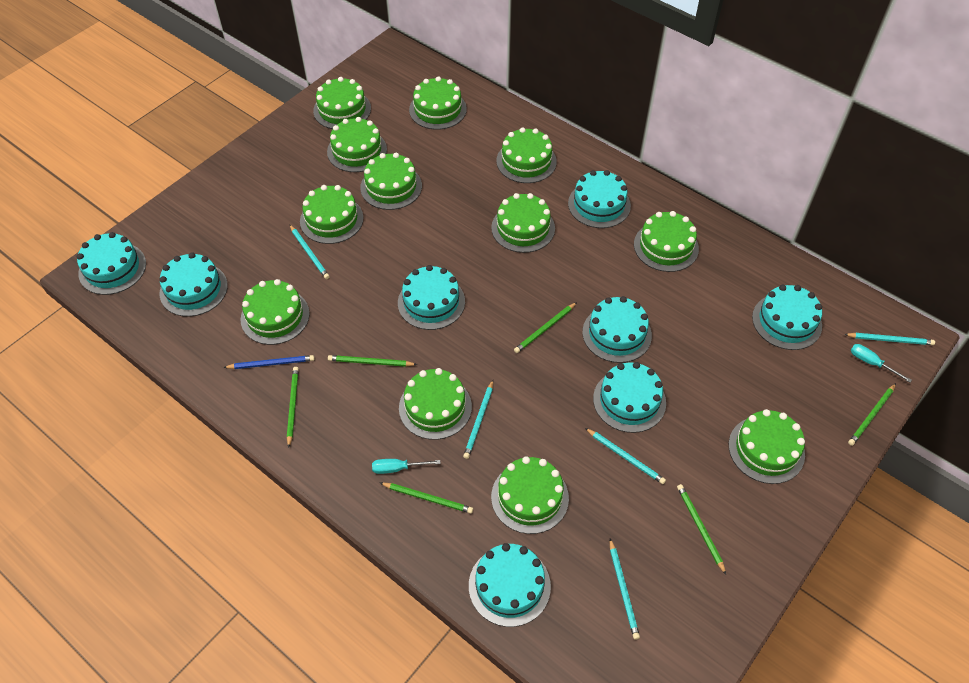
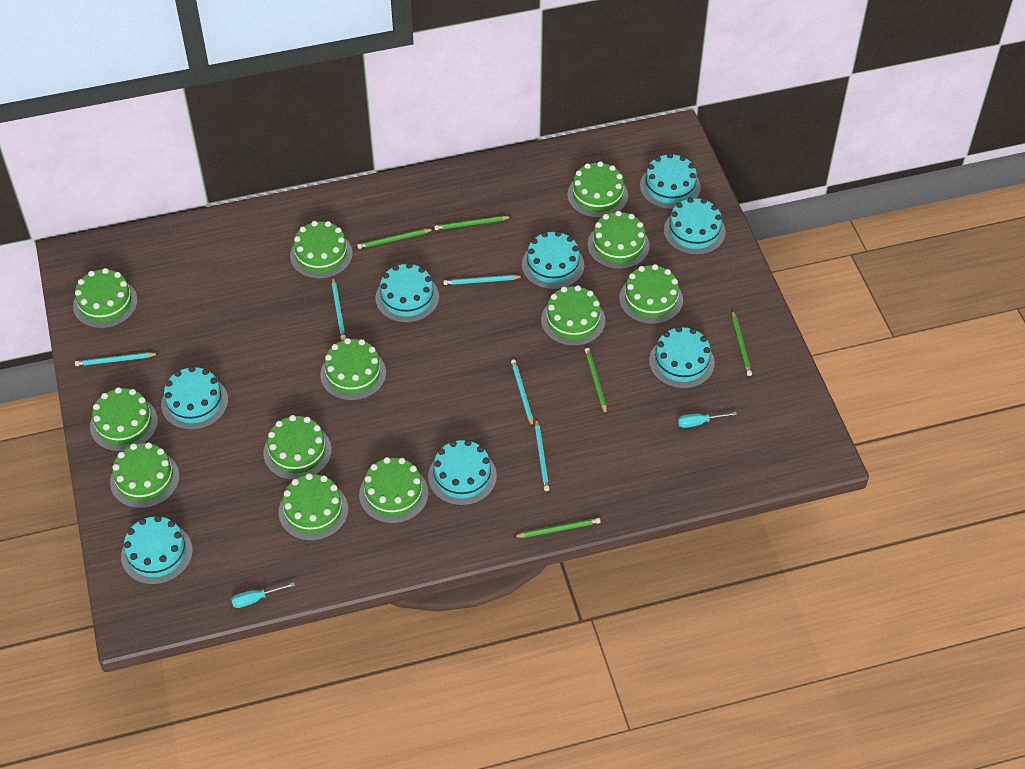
blue pencil: [223,355,315,369] = 1 -> none = 0
green pencil: [287,367,299,448] [328,355,417,367] [380,483,473,514] [514,302,577,353] [677,484,726,574] [848,383,896,446] = 6 -> [357,229,433,249] [434,216,511,230] [514,518,601,538] [585,348,607,415] [732,310,752,376] = 5

